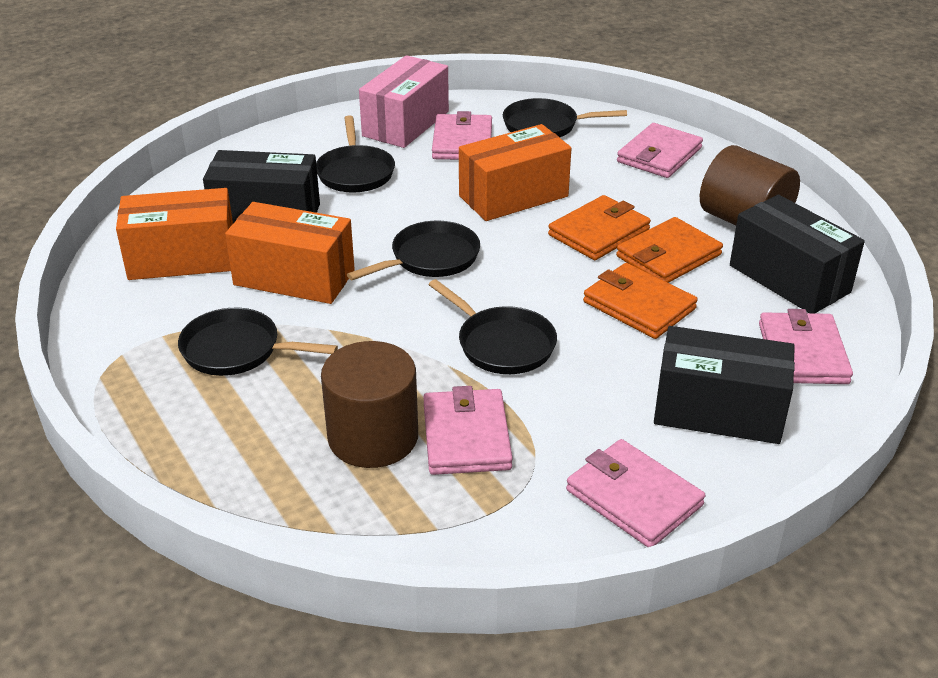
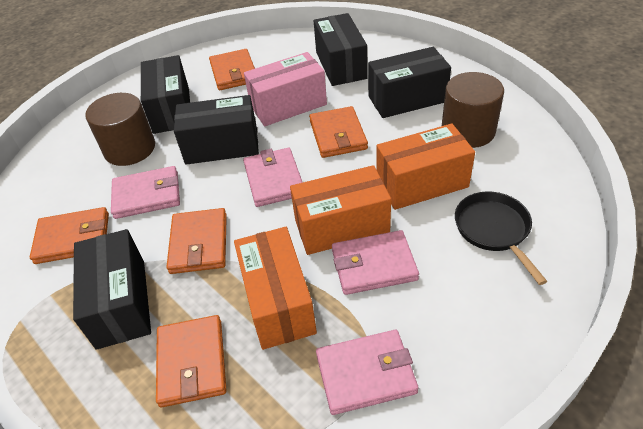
black box: [203,150,320,223] [654,326,795,444] [730,195,865,313] = 3 -> [73,229,151,350] [141,55,190,134] [174,95,259,165] [314,13,368,86] [368,47,451,118] = 5
black pan: [178,308,338,376] [316,115,395,192] [347,221,480,280] [428,279,557,374] [503,98,627,137] = 5 -> [455,191,547,285] = 1
orange wallet: [548,195,651,260] [583,263,698,339] [616,217,723,283] = 3 -> [30,207,109,264] [156,315,227,408] [166,208,227,274] [209,49,255,90] [309,106,368,158] = 5
pink wallet: [423,386,513,475] [432,111,492,160] [566,439,705,547] [617,123,703,178] [759,309,853,384] = 5 -> [111,166,180,219] [243,148,303,207] [316,330,418,415] [332,230,419,295] = 4

